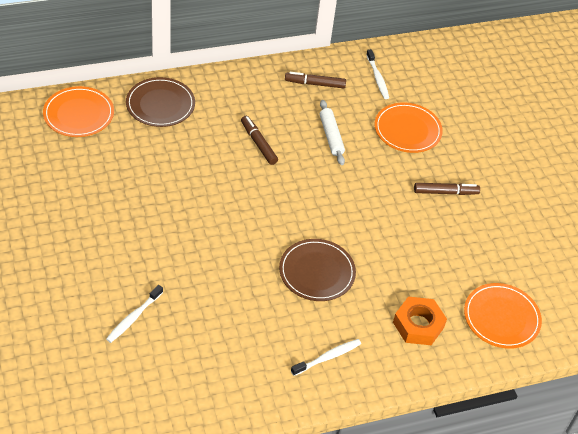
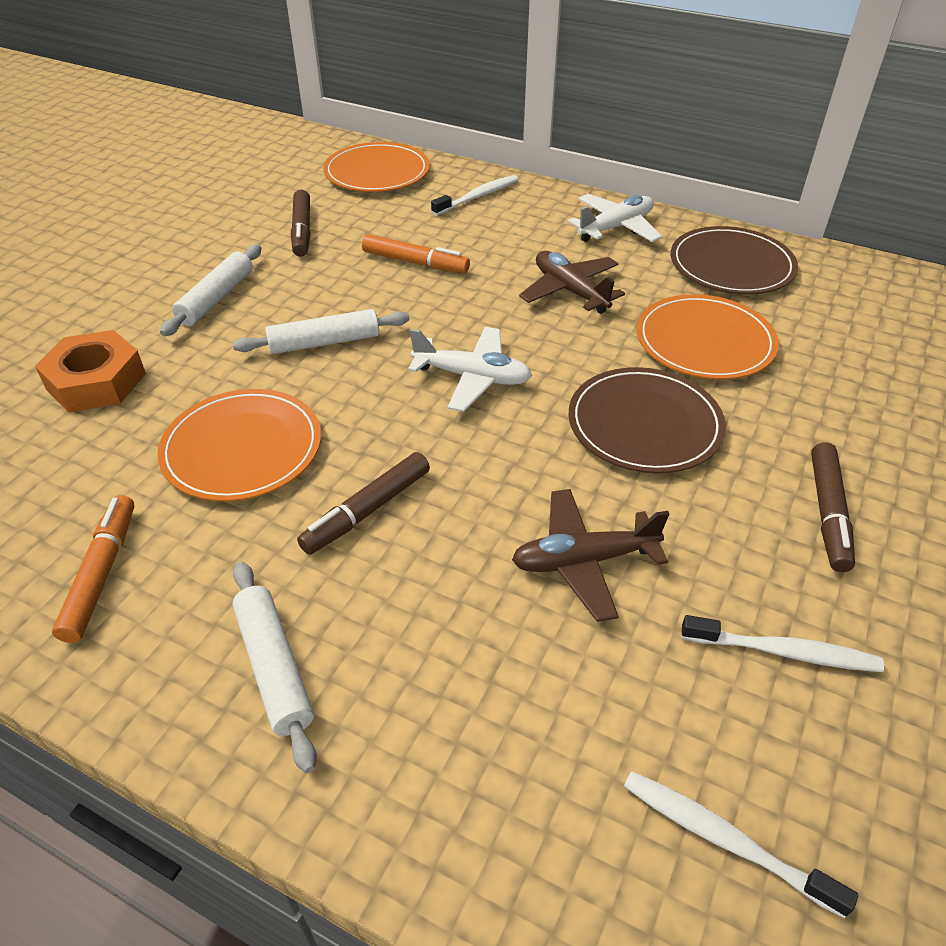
brown plane: none = 0 -> [512,489,669,622] [519,251,625,314] = 2
orange marker: none = 0 -> [52,495,134,643] [362,234,470,273] = 2
white plane: none = 0 -> [408,327,532,412] [568,194,662,242] = 2
white rolling pin: [320,100,345,165] = 1 -> [160,245,262,336] [232,561,317,773] [233,309,410,354] = 3

